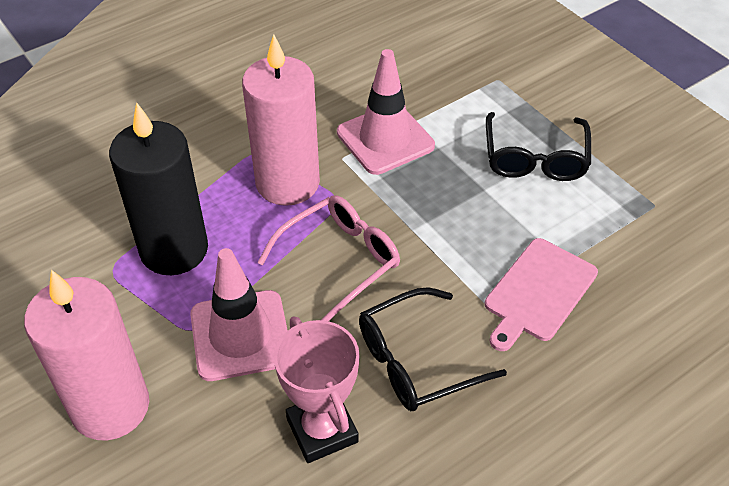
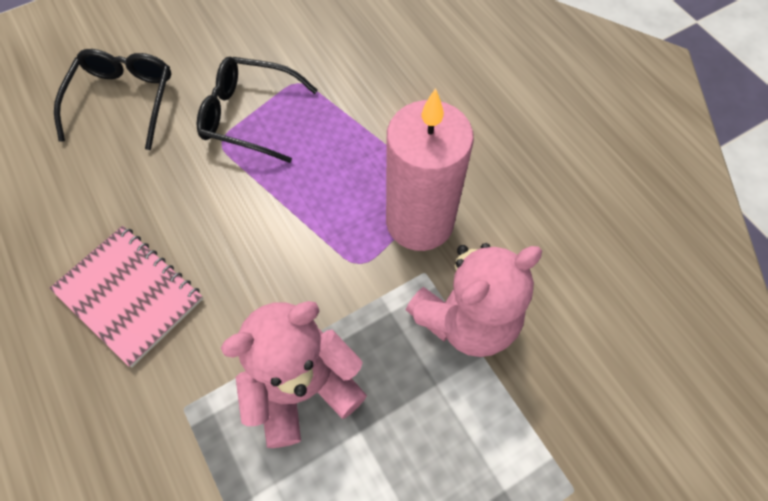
black candle: [109,102,208,275] = 1 -> none = 0
pink candle: [24,270,149,441] [242,34,320,206] = 2 -> [386,88,474,251] = 1
pink cutting board: [485,238,598,351] = 1 -> none = 0
pink glasses: [257,195,400,321] = 1 -> none = 0
pink notebook: none = 0 -> [49,226,203,367] = 1
pink teddy bear: none = 0 -> [221,301,367,448] [406,243,542,357] = 2
pink traffic cone: [190,248,288,381] [337,49,435,175] = 2 -> none = 0
pink trophy: [274,316,360,463] = 1 -> none = 0

